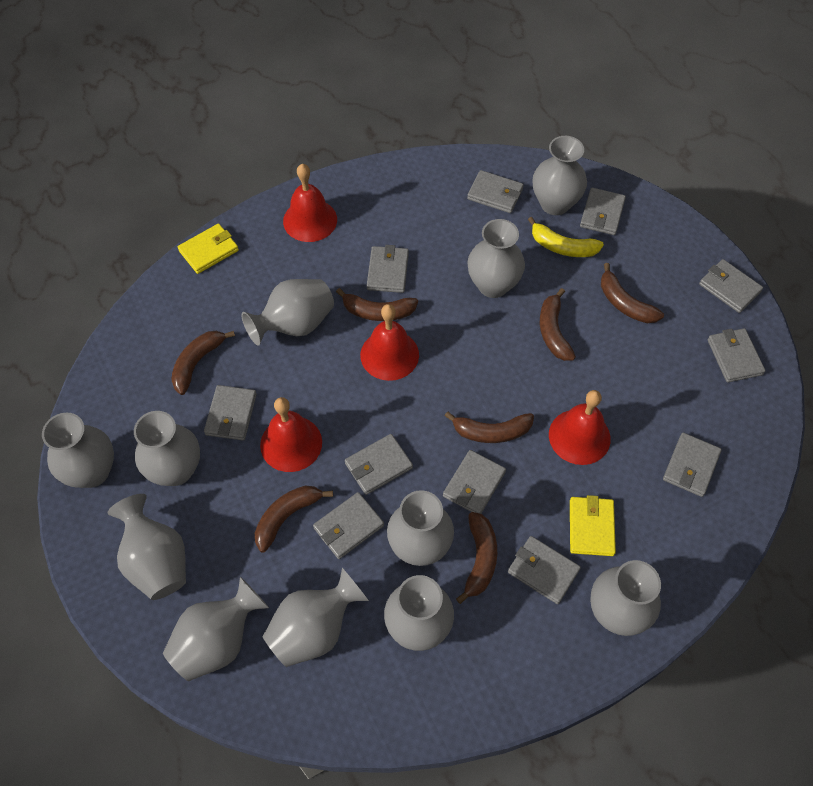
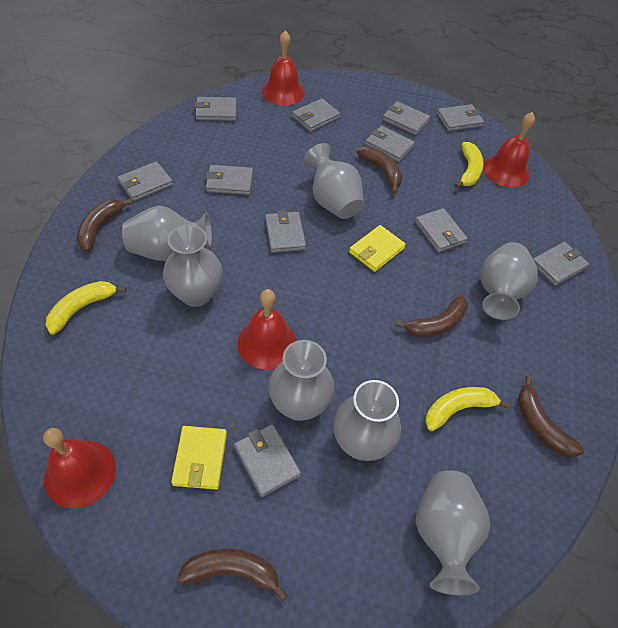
brown banana: [171,331,235,395] [255,486,333,553] [336,288,418,321] [445,412,534,443] [456,512,497,604] [540,288,576,361] [601,263,664,323] = 7 -> [77,199,133,252] [177,549,288,601] [357,146,403,194] [395,295,468,337] [518,376,584,457] = 5
grey vase: [42,412,114,488] [108,494,186,600] [134,411,200,486] [163,577,269,681] [242,279,334,345] [263,568,369,667] [384,575,454,651] [387,490,454,566] [467,219,525,298] [533,136,587,215] [590,560,661,636] = 11 -> [122,206,212,261] [163,225,222,307] [268,340,335,421] [304,143,364,219] [333,380,401,461] [415,470,491,595] [480,242,538,320] = 7
yellow banana: [528,217,604,257] = 1 -> [46,281,126,335] [425,387,511,431] [455,142,484,188] = 3

